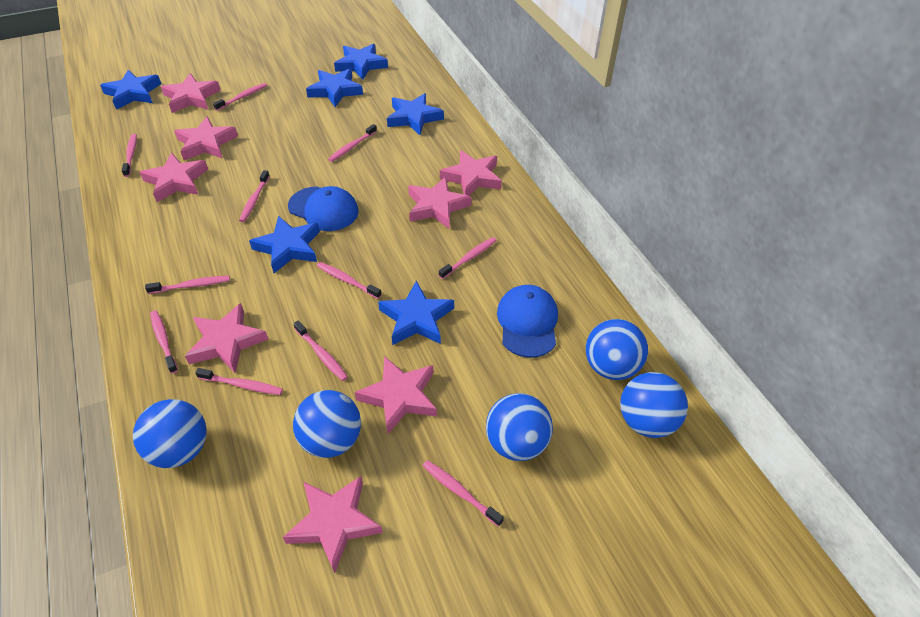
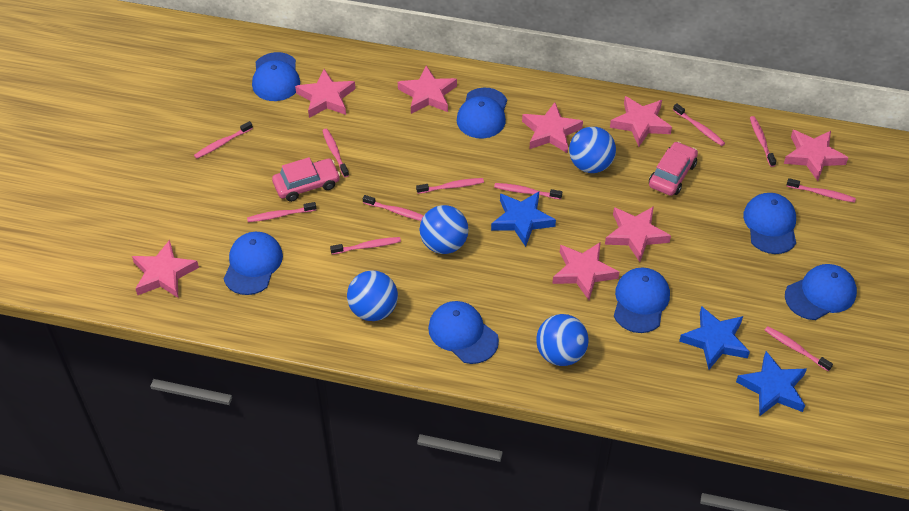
blue ball: [133,399,207,468] [293,390,361,458] [486,393,553,461] [586,319,648,380] [620,372,688,438] = 5 -> [347,270,398,321] [420,205,468,254] [536,314,588,366] [569,127,616,173] = 4
blue cap: [288,186,359,231] [497,285,558,358] = 2 -> [223,232,283,295] [252,52,300,101] [428,301,499,364] [457,87,507,139] [614,268,670,333] [743,193,796,254] [785,264,857,320] = 7
blue star: [100,70,161,110] [249,216,320,273] [306,69,363,107] [334,44,388,80] [378,281,454,345] [387,93,444,135] = 6 -> [491,192,556,247] [679,306,750,369] [736,351,807,417] = 3
pink car: none = 0 -> [272,157,340,202] [649,142,698,196] = 2

